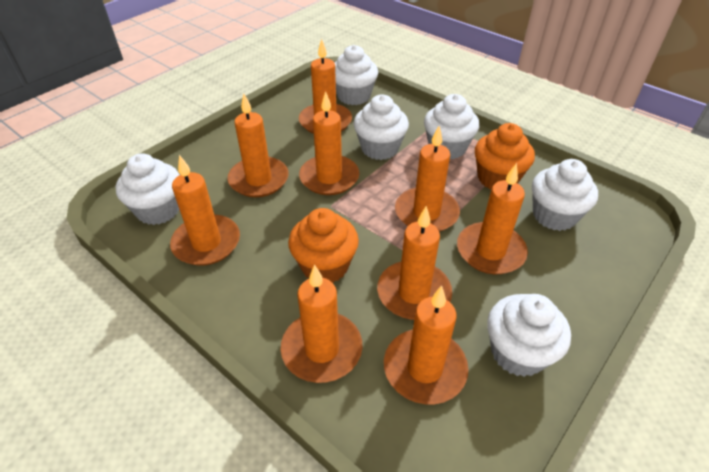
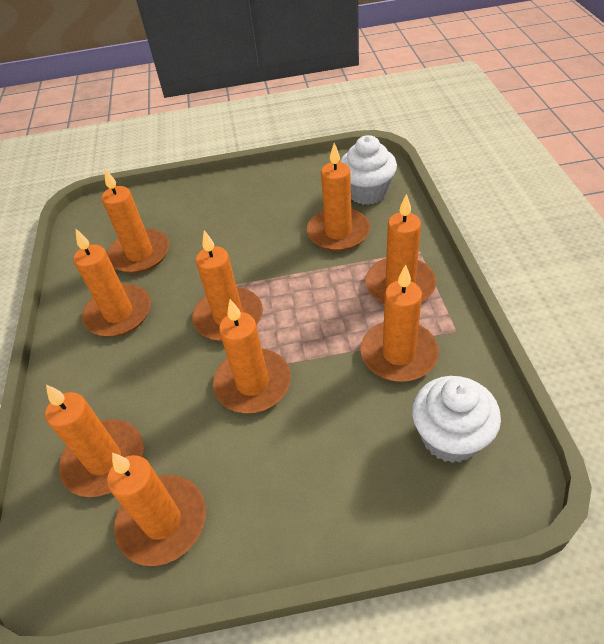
orange cupcake: [288,208,359,283] [475,123,535,189] = 2 -> none = 0
white cupcake: [116,153,180,225] [335,45,378,105] [353,94,409,160] [424,94,479,159] [487,294,571,377] [532,159,598,231] = 6 -> [340,135,397,205] [412,376,501,463] = 2

